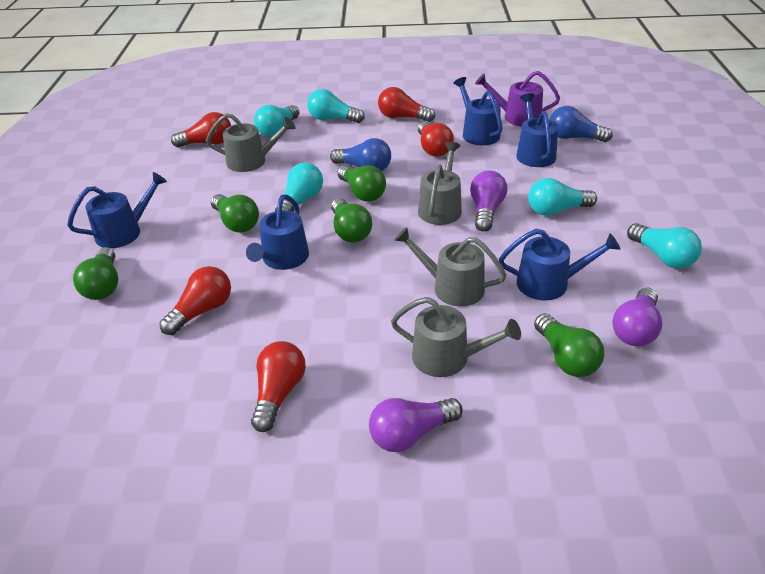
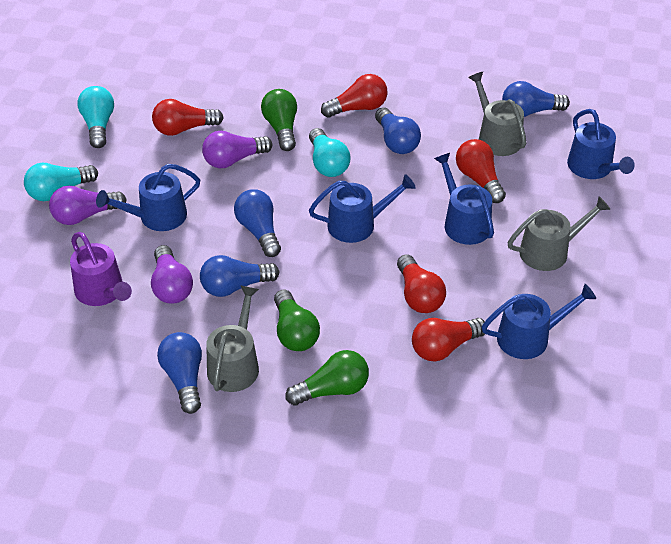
blue light bulb: [330,138,391,171] [550,106,612,142] = 2 -> [157,332,202,414] [200,255,280,297] [234,189,281,257] [375,107,421,154] [502,81,570,117] = 5
green light bulb: [73,247,118,300] [211,194,259,233] [331,198,372,243] [337,165,386,202] [534,313,604,377] = 5 -> [261,89,297,151] [274,289,320,351] [285,350,369,406] = 3
grey watering can: [206,113,295,172] [391,297,521,377] [394,227,506,307] [418,142,462,225] = 4 -> [206,285,259,392] [468,72,527,156] [508,196,611,271] = 3
turquoise light bulb: [254,105,300,137] [275,162,323,212] [307,89,365,123] [528,178,597,216] [627,223,702,269] = 5 -> [24,163,98,201] [78,86,114,148] [309,128,350,177] = 3

